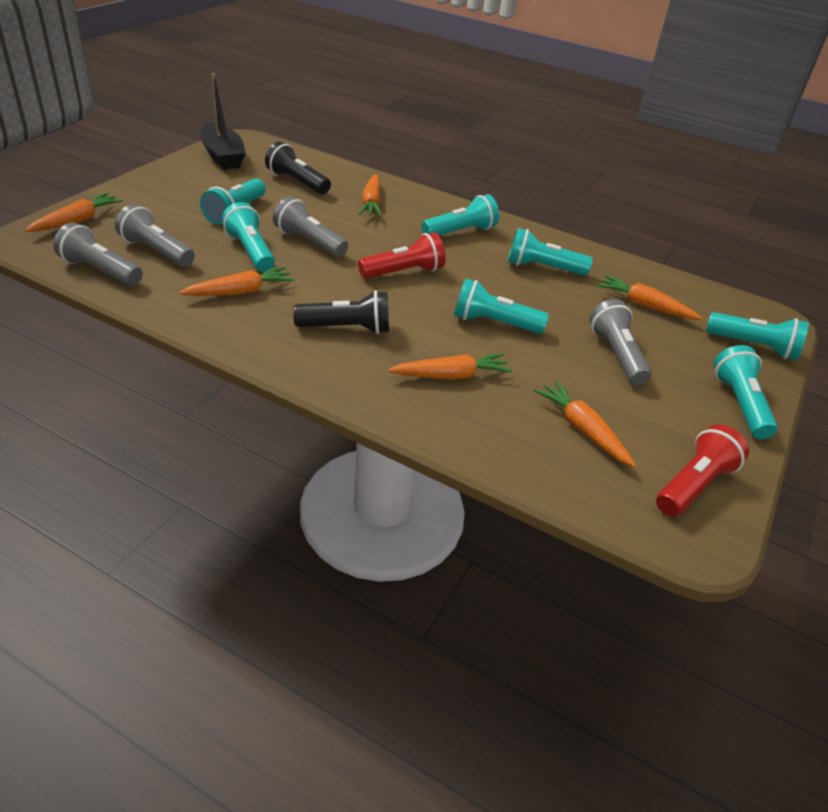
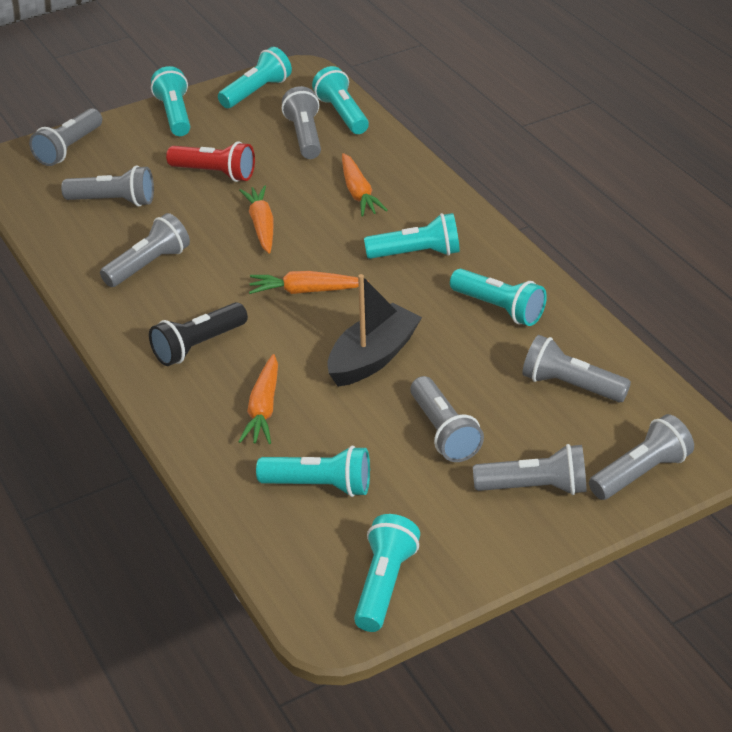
black flashlight: [265,142,331,194] [293,290,389,334] = 2 -> [149,302,248,366] = 1
grey flashlight: [53,222,143,286] [115,204,195,267] [273,197,348,257] [589,299,652,385] = 4 -> [29,108,102,166] [61,166,154,207] [100,213,190,287] [282,86,321,159] [410,376,484,462] [473,444,587,495] [522,335,631,402] [589,414,694,500] = 8
orange carrot: [25,192,123,232] [179,266,294,296] [359,174,382,217] [388,353,513,379] [534,380,636,467] [597,275,702,320] = 6 -> [238,354,278,444] [239,185,274,254] [249,271,369,294] [342,153,388,216] = 4
red flashlight: [358,232,446,279] [656,424,749,517] = 2 -> [166,141,255,182] = 1

